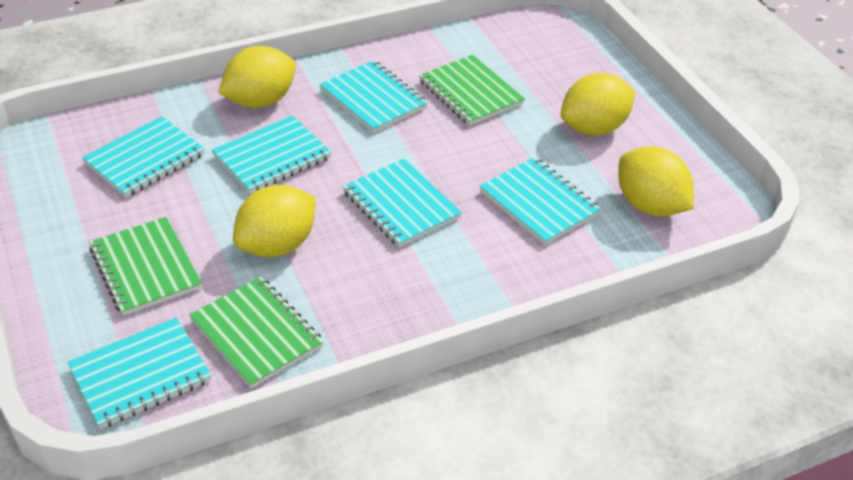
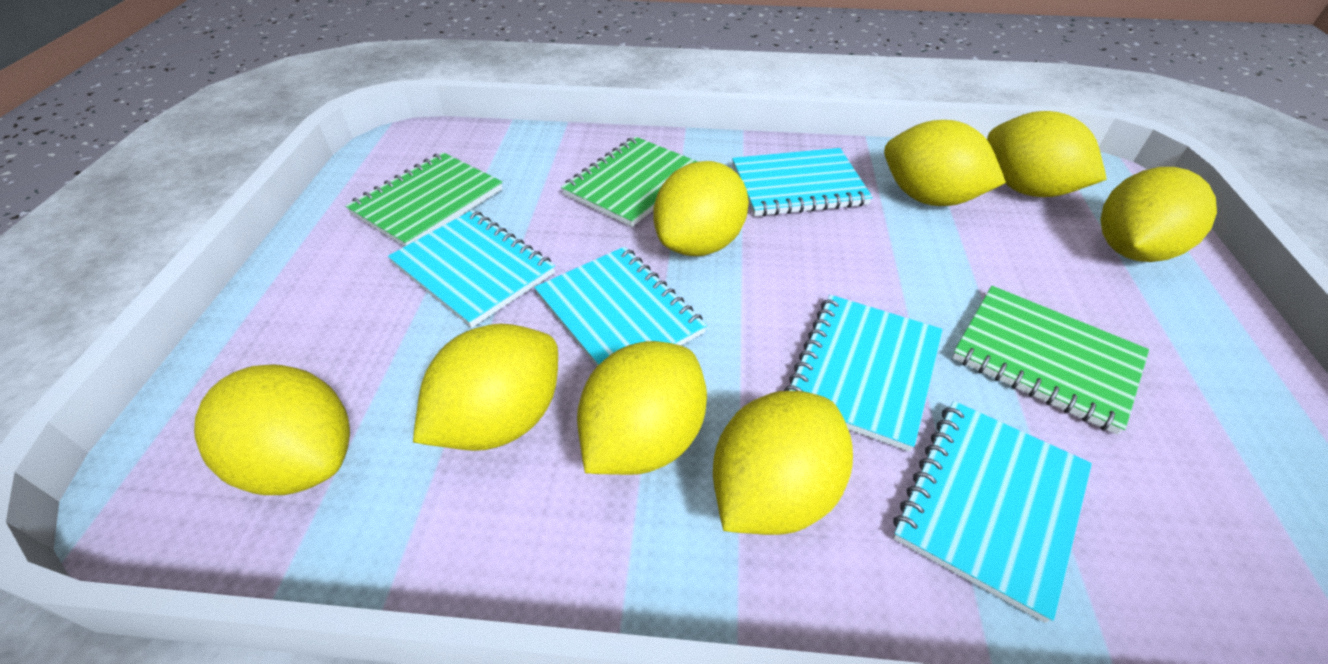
turquoise notebook: [67,317,212,429] [82,116,205,198] [212,115,332,194] [320,60,428,133] [343,159,462,247] [480,157,602,245] = 6 -> [388,210,555,328] [534,247,707,366] [732,148,873,216] [784,295,943,452] [893,401,1092,623] = 5
yellow lemon: [218,46,296,108] [233,185,316,257] [561,73,635,136] [618,146,694,216] = 4 -> [194,364,350,495] [413,324,558,451] [577,341,707,475] [653,161,749,256] [713,391,853,535] [884,120,1006,206] [987,111,1107,197] [1100,167,1217,262] = 8

